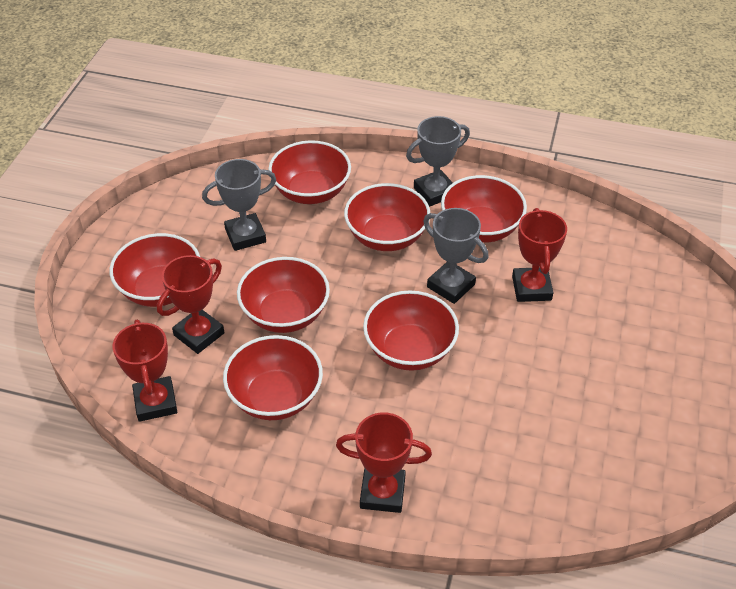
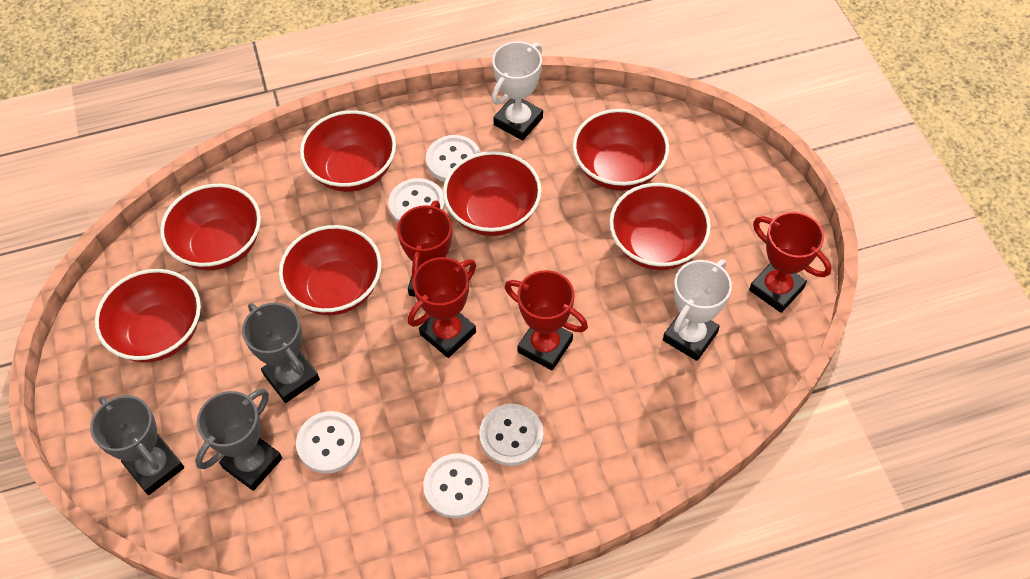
white button: none = 0 -> [296,411,361,474] [388,178,445,222] [423,454,489,518] [426,135,480,182] [479,404,543,466] = 5
white trophy: none = 0 -> [492,41,543,140] [663,260,732,361] = 2

